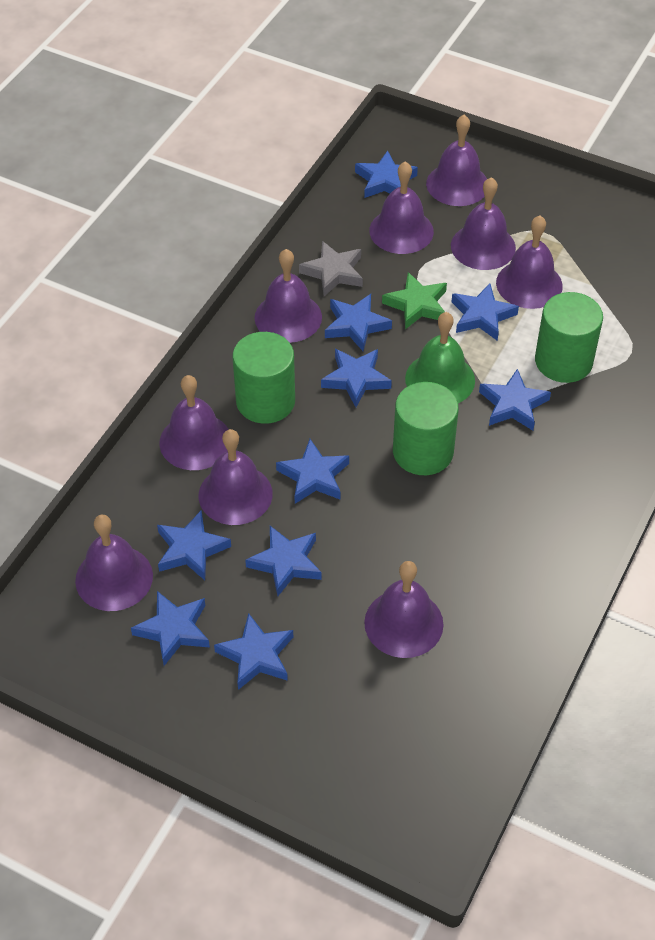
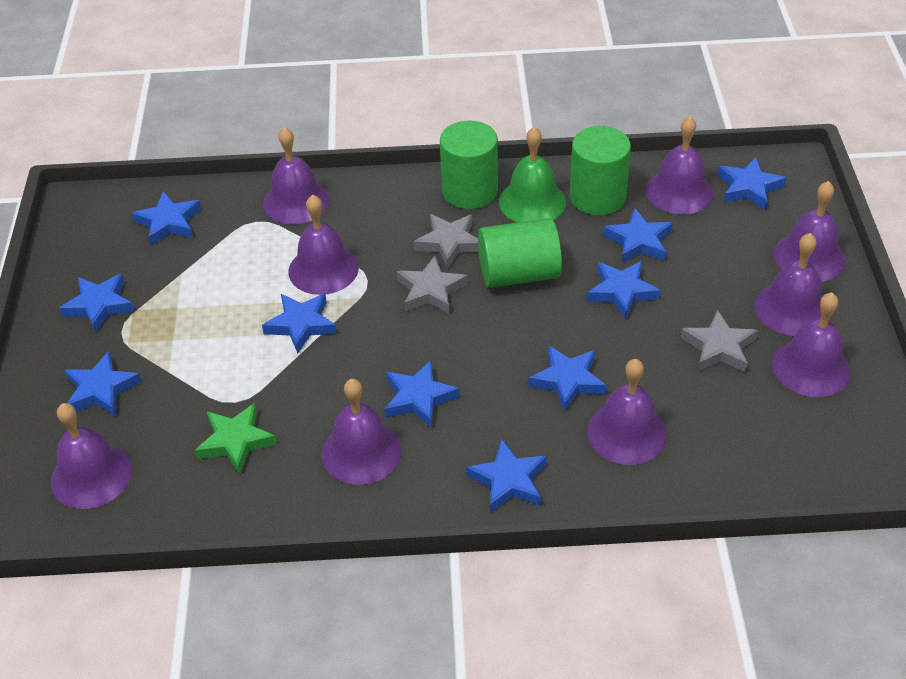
grey star: [299,241,363,296] = 1 -> [396,256,468,314] [414,214,479,269] [680,310,758,372] = 3

